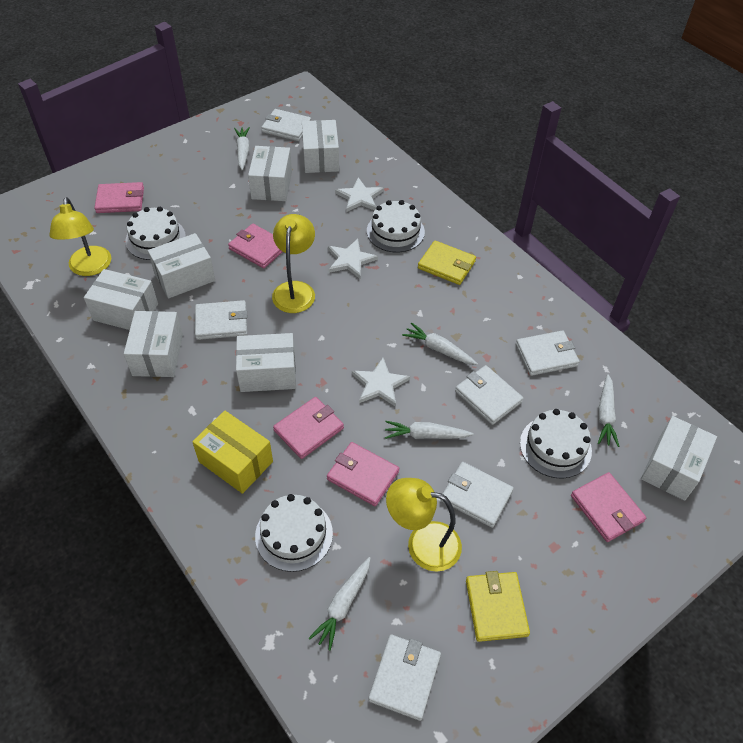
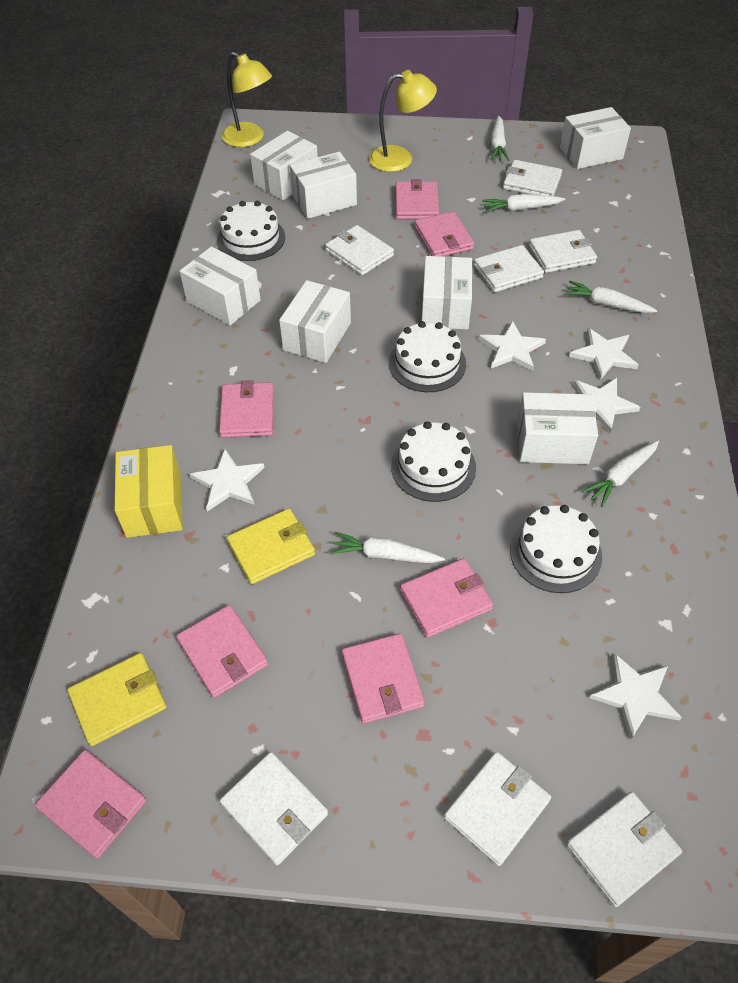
pink wallet: [94,182,144,213] [228,224,282,268] [273,397,344,459] [327,442,399,506] [571,472,646,542] = 5 -> [35,750,147,859] [176,605,268,698] [219,380,274,438] [342,633,425,724] [395,179,439,220] [400,558,493,638] [414,211,474,257] = 7
white star: [328,239,378,279] [335,177,384,212] [352,358,410,407] = 3 -> [189,449,265,511] [479,321,546,371] [569,328,638,380] [574,378,640,433] [589,653,682,739] = 5
white wallet: [195,300,248,340] [261,109,311,141] [368,635,441,721] [441,462,514,528] [455,365,524,425] [516,330,579,376] = 6 -> [220,752,328,865] [325,225,394,275] [444,752,551,866] [474,245,544,292] [503,160,562,196] [529,230,597,273] [567,792,682,907] = 7
yellow lamp: [49,197,111,276] [272,214,315,313] [386,478,462,571] = 3 -> [222,52,272,147] [369,70,437,172] = 2

